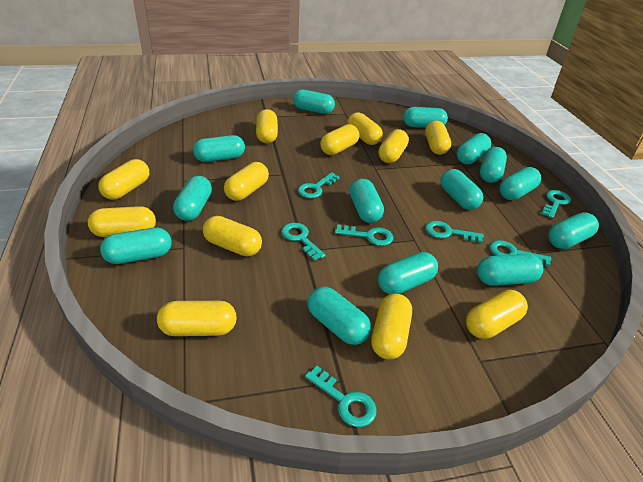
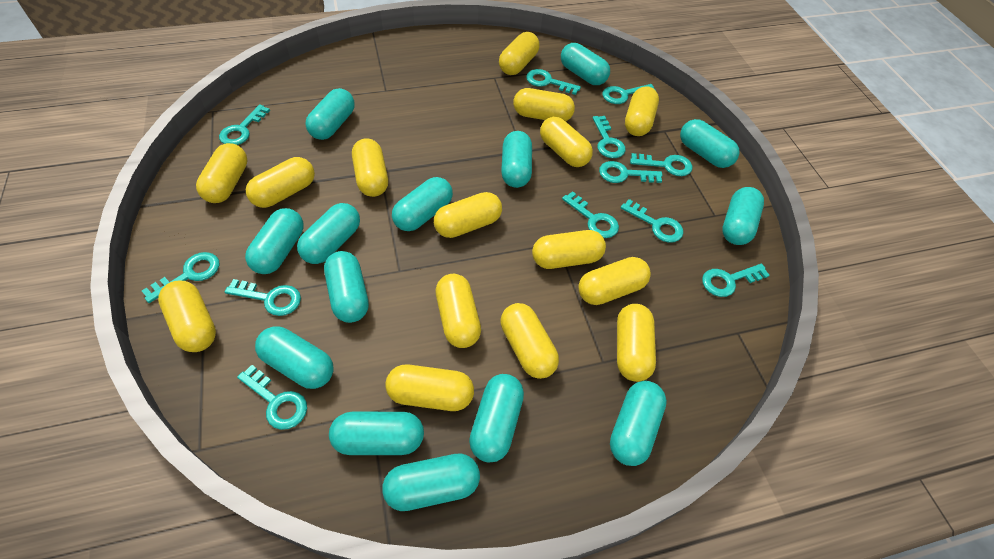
turquoise key: [281,223,326,261] [298,172,340,198] [305,366,376,427] [335,224,393,246] [425,221,484,243] [490,240,551,266] [542,190,571,218] = 7 -> [142,252,219,303] [219,104,270,145] [225,279,301,316] [237,365,307,430] [526,69,581,95] [562,191,619,238] [593,116,626,158] [599,161,662,183] [602,84,655,104] [621,199,684,243] [630,153,693,176] [702,263,770,297] = 12
yellow capsule: [88,206,156,237] [98,159,149,200] [157,301,237,336] [203,216,262,256] [224,162,269,201] [256,109,278,143] [320,124,359,155] [347,112,383,145] [371,294,412,360] [378,129,409,163] [425,121,451,155] [466,290,528,339] = 12 -> [158,281,216,352] [196,143,247,203] [246,157,315,208] [352,138,388,197] [385,365,474,411] [434,192,502,238] [436,274,481,348] [499,32,539,75] [501,303,559,379] [513,88,575,121] [532,230,606,269] [540,117,593,167] [578,257,651,305] [617,304,656,382] [625,86,659,136] = 15

